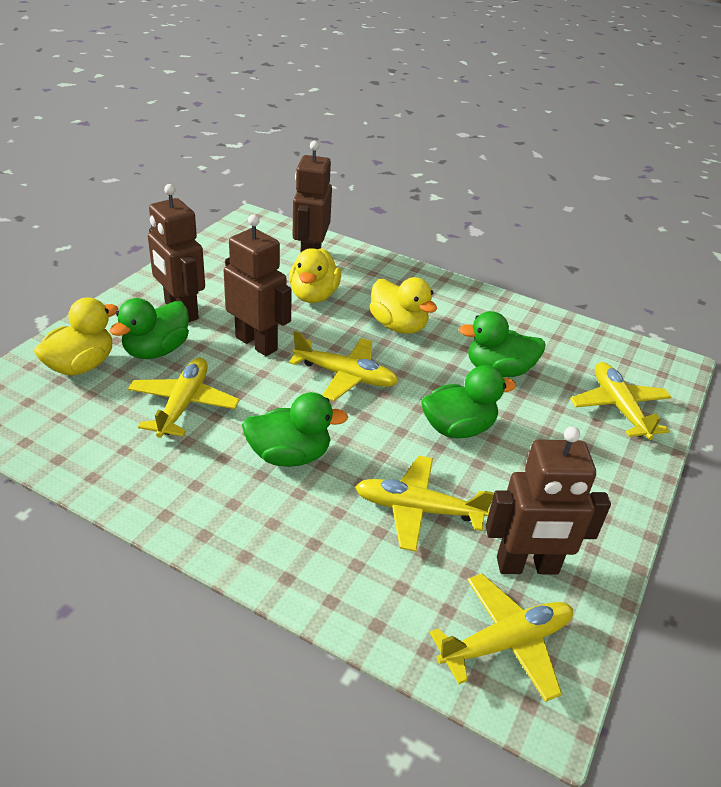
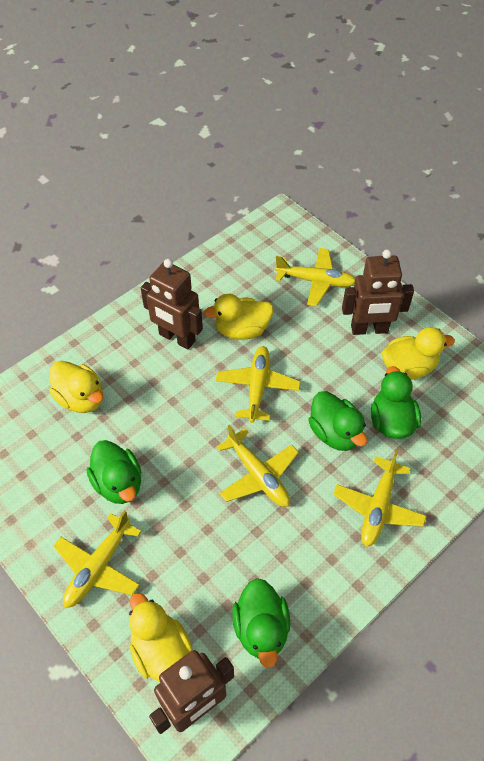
brown robot: [148,184,205,322] [224,215,292,356] [293,141,332,252] [486,427,611,575] = 4 -> [141,259,203,350] [149,650,234,734] [342,249,414,335] = 3
yellow duck: [34,297,118,375] [289,248,341,303] [370,277,437,334] = 3 -> [49,361,103,413] [129,593,193,682] [204,293,273,340] [382,327,455,380] = 4

